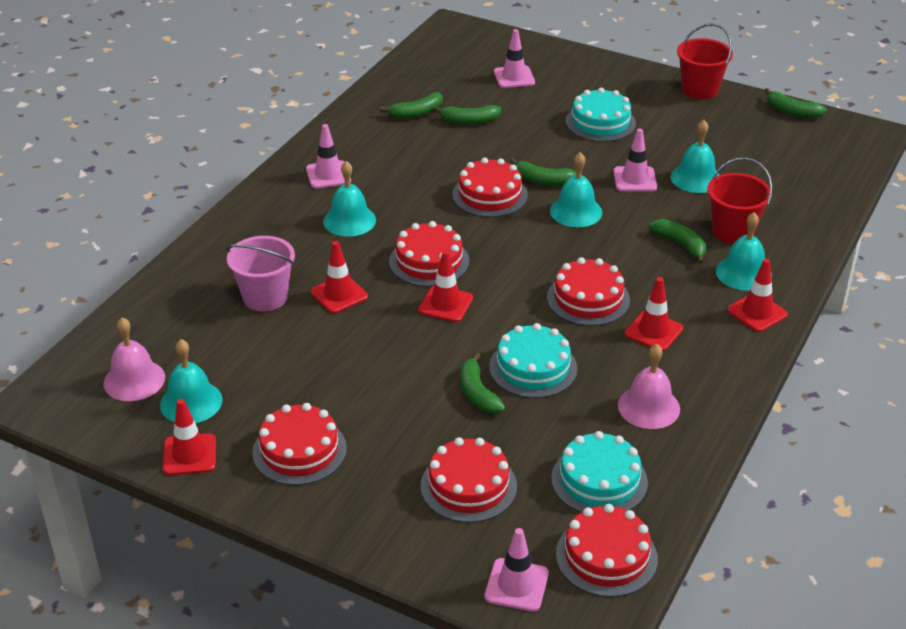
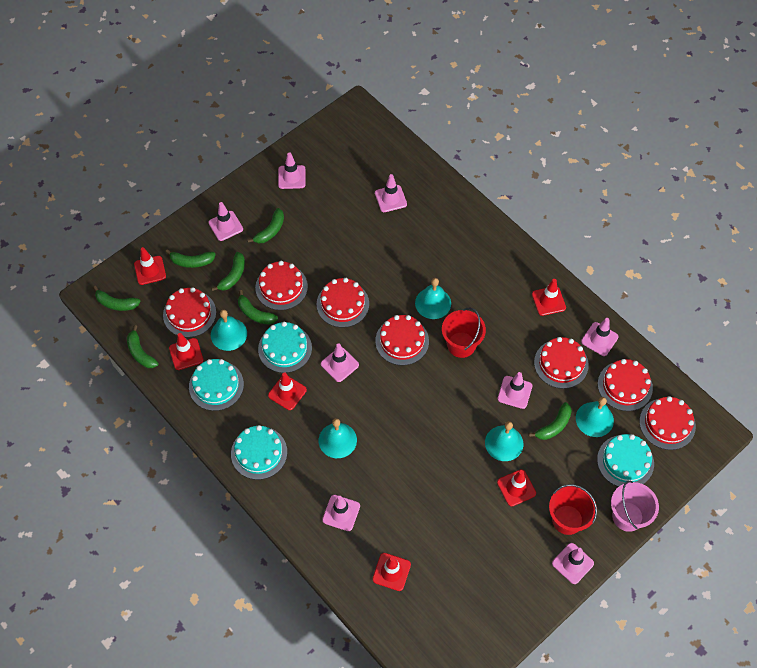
green banana: [380,92,443,119] [433,105,501,124] [460,352,505,414] [510,158,576,186] [649,219,706,264] [764,88,827,118] = 6 -> [93,286,141,311] [127,325,158,368] [165,249,216,268] [211,252,245,291] [238,290,278,325] [247,208,284,243] [529,402,572,440] = 7
pink bell: [103,317,165,401] [618,344,680,429] = 2 -> none = 0
pink traffic cone: [306,124,351,189] [485,528,549,612] [494,29,535,88] [613,129,657,191] = 4 -> [209,202,243,241] [278,152,306,189] [321,344,359,382] [322,495,360,531] [375,174,407,212] [498,372,532,409] [552,543,594,584] [581,318,619,356] = 8
red cake: [252,403,347,485] [389,221,469,287] [421,437,517,523] [452,157,528,217] [547,257,630,326] [556,504,658,597] = 6 -> [163,287,216,337] [255,261,308,310] [316,278,369,328] [375,315,429,365] [534,337,589,389] [598,359,653,411] [639,396,696,450] = 7
red traffic cone: [163,399,216,475] [311,241,368,313] [418,251,473,322] [624,277,683,351] [727,259,788,332] = 5 -> [134,247,166,285] [169,333,203,370] [268,372,307,410] [372,553,411,591] [497,469,536,506] [532,279,566,316] = 6
turquoise cake: [489,323,577,398] [551,431,648,513] [566,88,636,142] = 3 -> [189,359,244,411] [231,425,287,480] [258,322,312,373] [597,434,654,487] = 4

